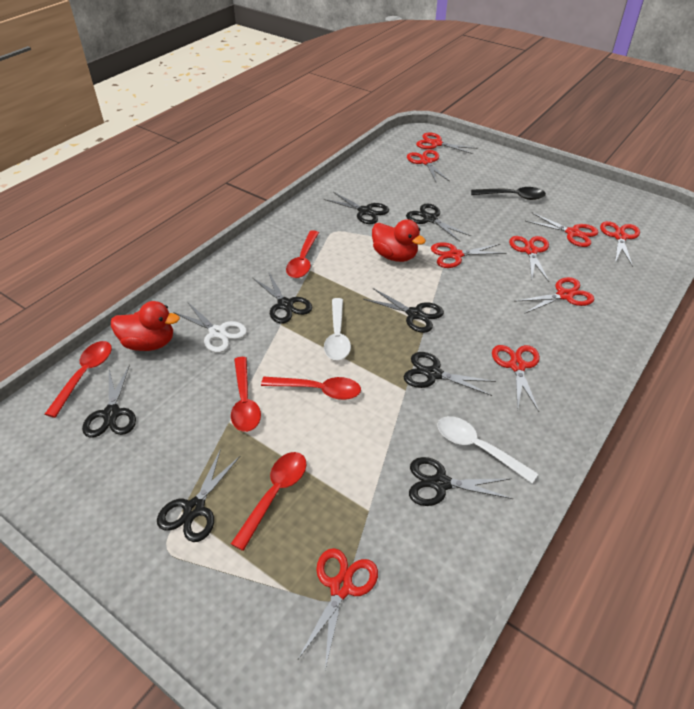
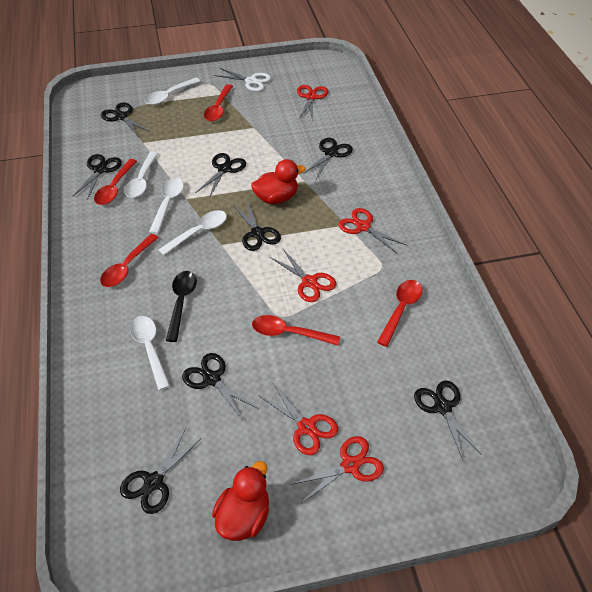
red scissors: [298,548,378,670] [407,150,450,182] [416,133,477,154] [431,242,506,268] [492,345,540,412] [509,236,549,282] [514,277,594,314] [526,212,599,247] [600,221,640,267] = 9 -> [258,384,339,455] [270,249,336,302] [290,436,384,503] [297,85,329,121] [338,208,406,254] = 5
white spoon: [324,298,351,360] [437,416,538,483] = 2 -> [124,152,158,198] [130,316,170,390] [145,78,200,105] [149,178,184,234] [159,210,227,255] = 5

